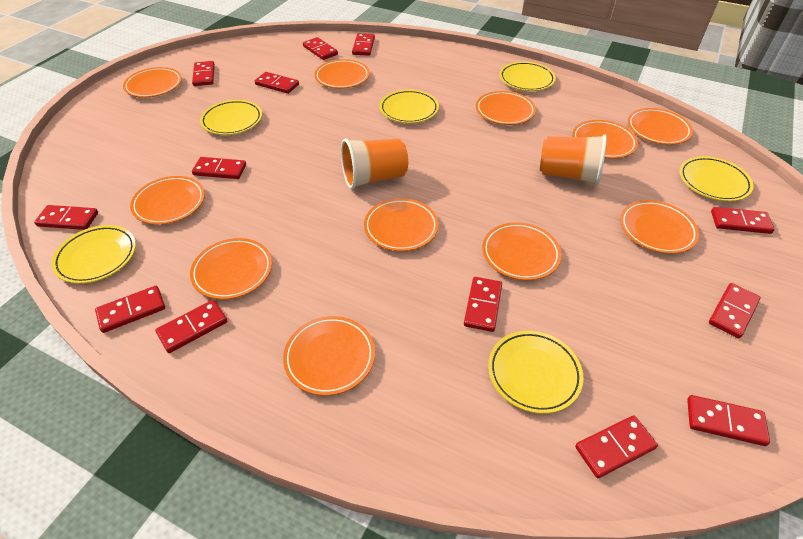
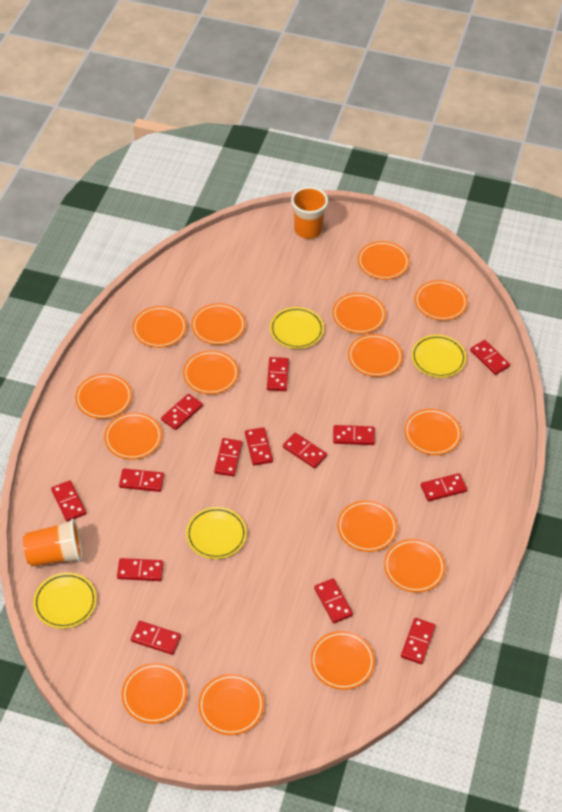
orange plate: [123,67,182,98] [130,176,205,225] [190,238,272,300] [283,316,375,396] [314,59,370,89] [364,198,439,251] [476,91,536,125] [482,222,561,280] [572,120,638,159] [620,200,699,254] [628,108,693,145] = 11 -> [75,374,132,419] [104,412,162,460] [121,663,187,724] [132,306,187,348] [183,350,239,394] [191,303,246,345] [198,674,264,735] [311,631,375,690] [332,293,386,334] [337,500,398,552] [348,334,403,377] [358,241,410,280] [384,539,445,593] [404,409,462,455] [415,280,468,321] = 15
red domino: [34,205,98,230] [95,286,165,333] [155,300,227,353] [192,61,215,86] [192,157,246,179] [255,72,299,94] [303,37,338,60] [352,34,375,56] [464,277,502,332] [575,415,658,478] [687,395,770,446] [709,283,761,339] [711,207,775,234] = 13 -> [51,480,86,522] [117,558,164,581] [119,469,164,492] [131,621,181,655] [161,394,203,430] [214,438,243,477] [245,427,273,466] [267,357,289,391] [283,433,327,468] [314,578,353,623] [333,425,375,445] [401,618,436,664] [421,473,467,501] [470,340,510,375] = 14
yellow plate: [52,225,136,284] [200,100,262,135] [380,89,439,123] [488,331,584,414] [500,61,556,91] [680,156,754,201] = 6 -> [33,573,97,629] [186,507,247,559] [270,307,324,349] [411,335,466,378] = 4

